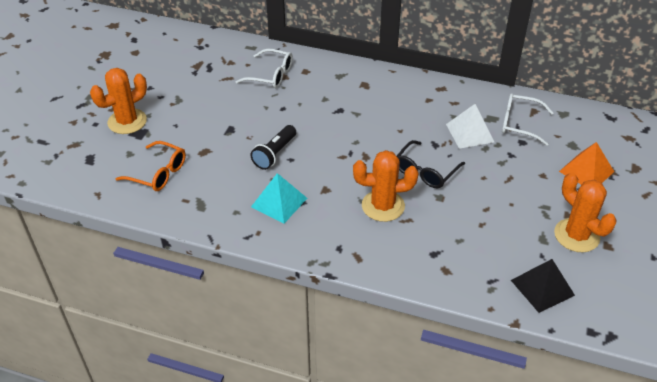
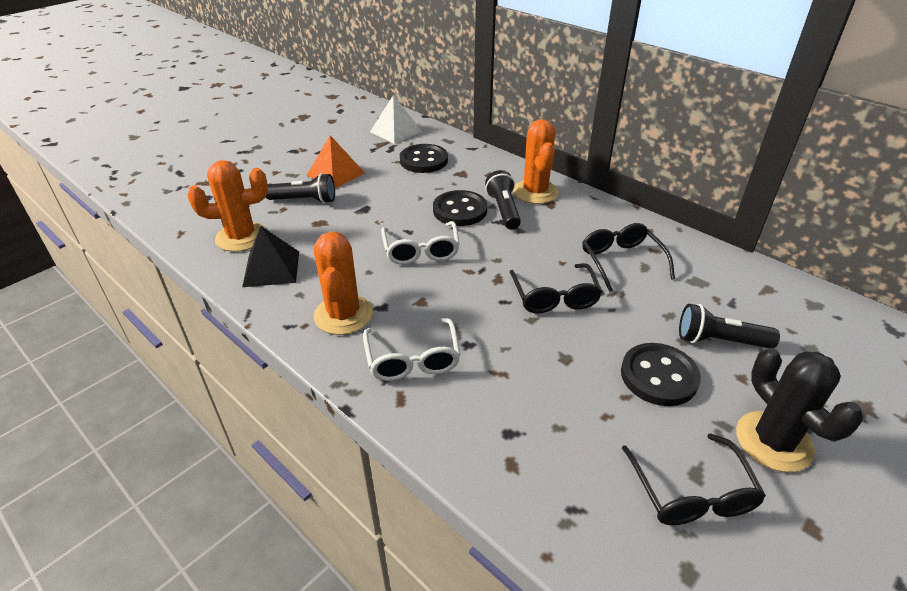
black button: none = 0 -> [400,144,448,173] [433,190,487,226] [621,343,701,406] = 3
black cactus: none = 0 -> [736,348,863,472] = 1
black flashlight: [250,125,296,170] = 1 -> [266,173,335,204] [485,170,521,230] [679,304,780,348] = 3
black glasses: [397,140,465,188] = 1 -> [510,263,602,313] [582,223,675,292] [622,433,766,525] = 3
orange glasses: [116,141,186,191] = 1 -> none = 0
turquoise pyramid: [251,173,307,223] = 1 -> none = 0

